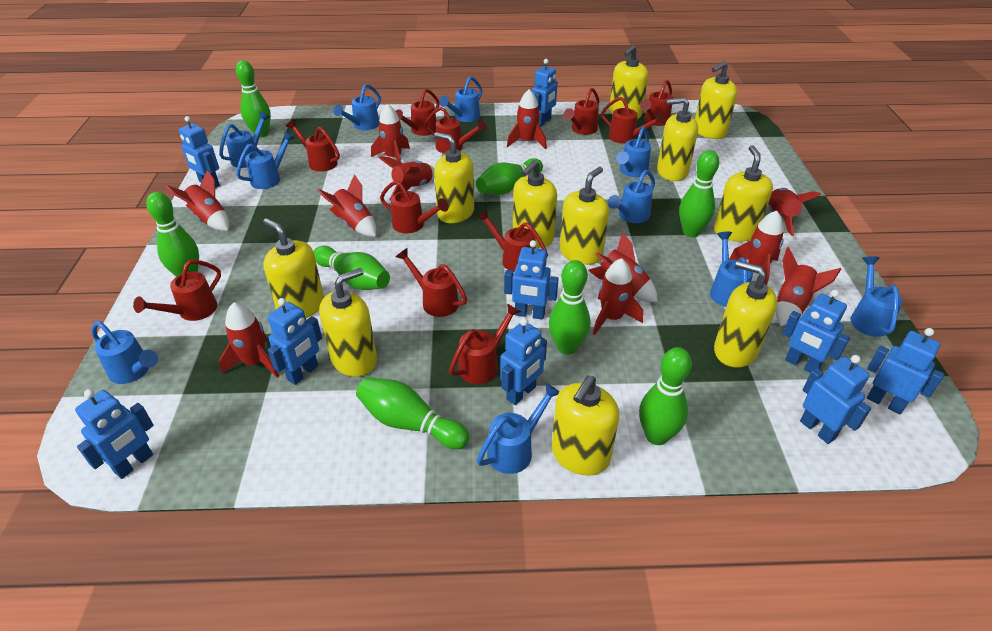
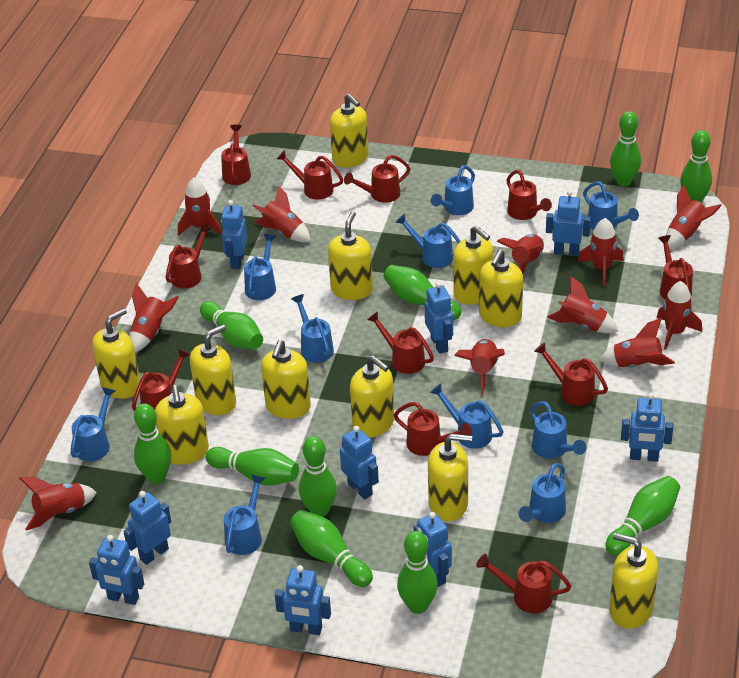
green bowling pin: [146,192,199,277] [236,60,271,138] [314,246,390,290] [356,377,470,449] [476,158,543,195] [549,260,590,355] [639,347,692,445] [679,150,719,237] = 8 -> [134,403,171,484] [200,301,263,349] [205,447,299,486] [290,510,373,587] [299,436,337,517] [383,265,462,320] [397,531,438,614] [605,476,680,556] [610,111,641,186] [680,130,712,203] = 10

